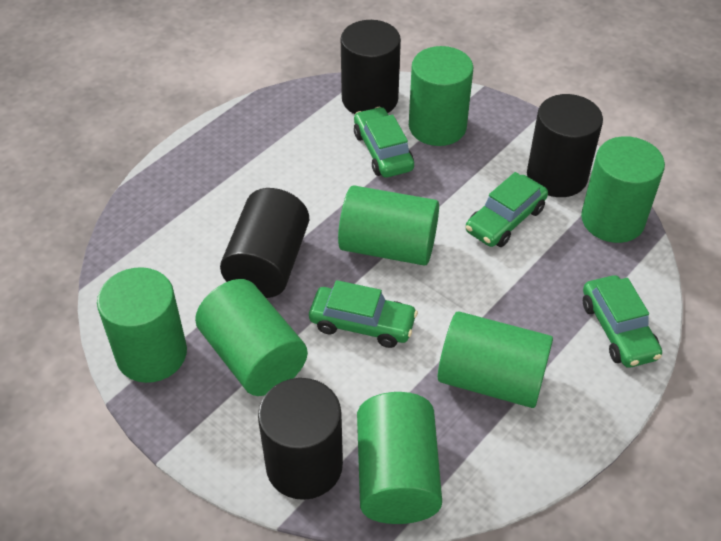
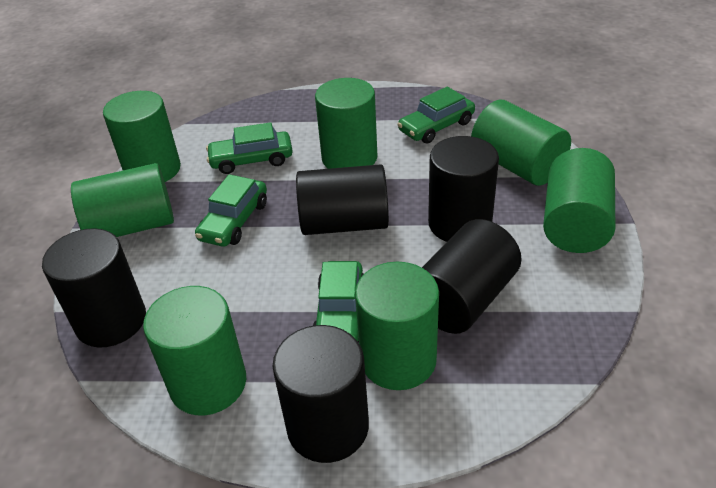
black cylinder: [220,188,309,298] [258,378,343,500] [341,20,401,114] [527,94,603,197] = 4 -> [42,228,146,348] [273,325,369,463] [296,164,389,235] [422,219,522,334] [428,136,499,242] = 5

